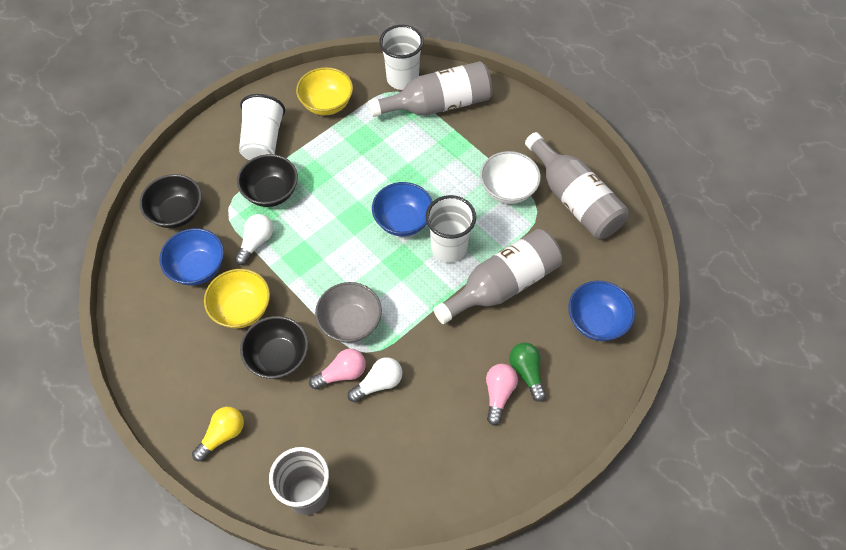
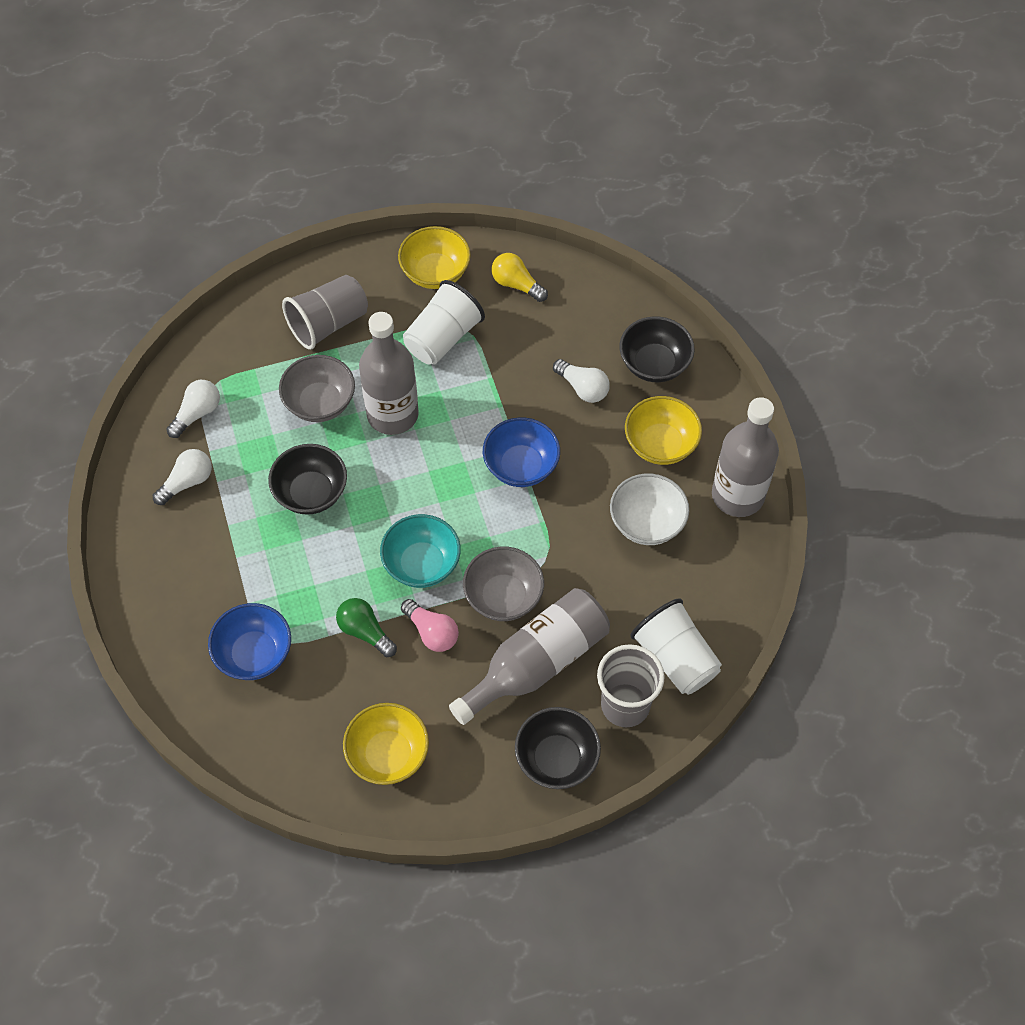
blue bowl: [159,228,224,285] [372,182,433,236] [568,281,635,341] = 3 -> [208,603,291,680] [483,418,560,487] = 2
grey bowl: [315,282,382,343] = 1 -> [279,355,355,422] [463,547,544,621] = 2
grey cup: [269,447,329,515] = 1 -> [282,275,368,350] [597,644,665,727] = 2
pink light bulb: [309,349,366,390] [486,364,518,425] = 2 -> [401,599,459,652] = 1
turquoise bowl: none = 0 -> [380,514,461,588] = 1
white cup: [239,94,285,160] [379,25,424,90] [425,195,476,263] = 3 -> [403,280,485,364] [630,598,722,695] = 2
white light bulb: [235,214,274,265] [348,357,403,402] = 2 -> [153,449,212,505] [166,380,220,438] [553,359,610,403] = 3
yellow bowl: [204,269,270,328] [296,67,353,115] = 2 -> [343,703,429,785] [398,226,471,289] [625,396,702,465] = 3

